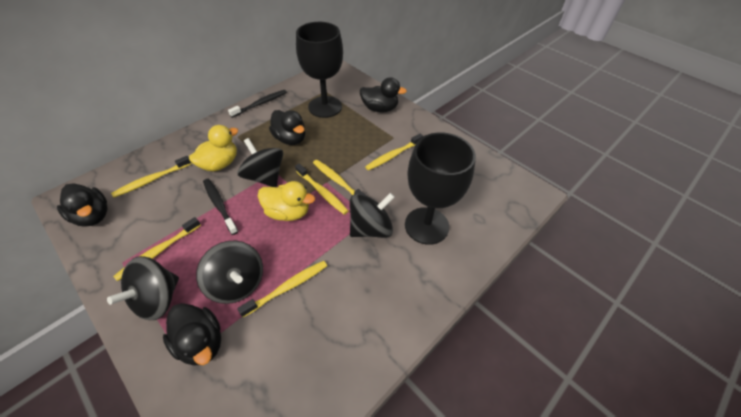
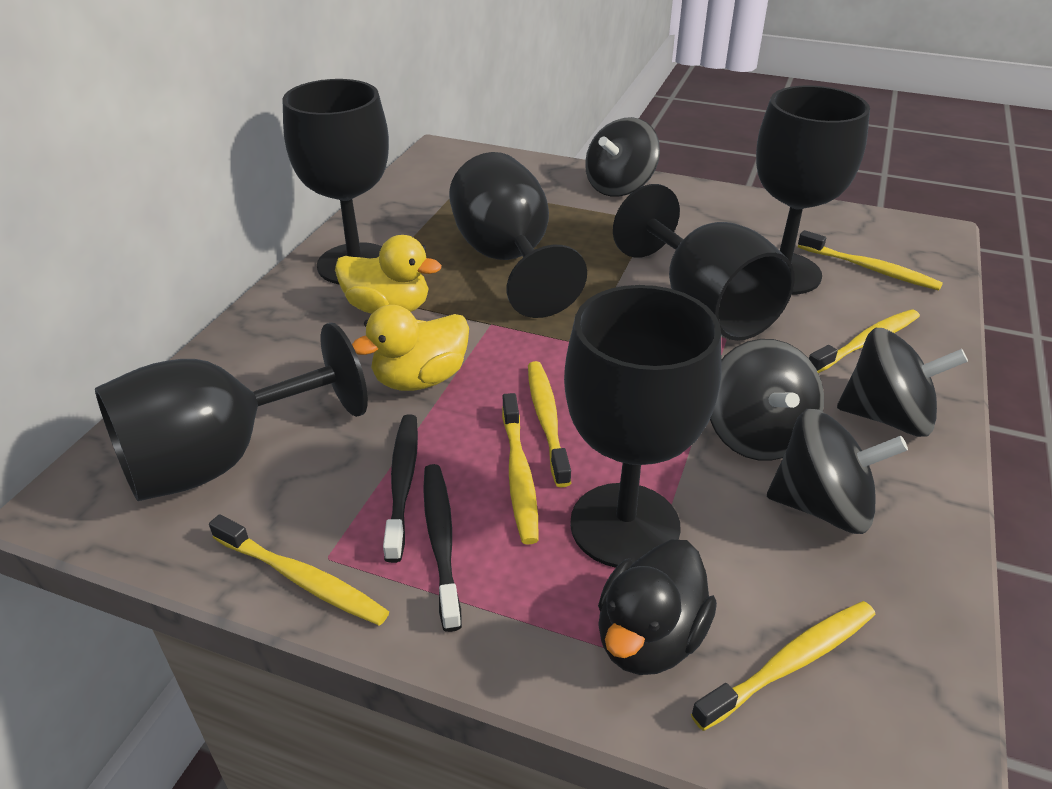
black duck: [57,183,108,227] [163,303,221,365] [269,110,305,145] [360,77,407,112] = 4 -> [598,540,717,675] = 1
black goblet: [296,22,343,118] [405,132,476,245] = 2 -> [95,323,368,501] [282,79,389,285] [449,152,587,318] [564,285,722,568] [613,184,795,341] [756,85,870,295] = 6

